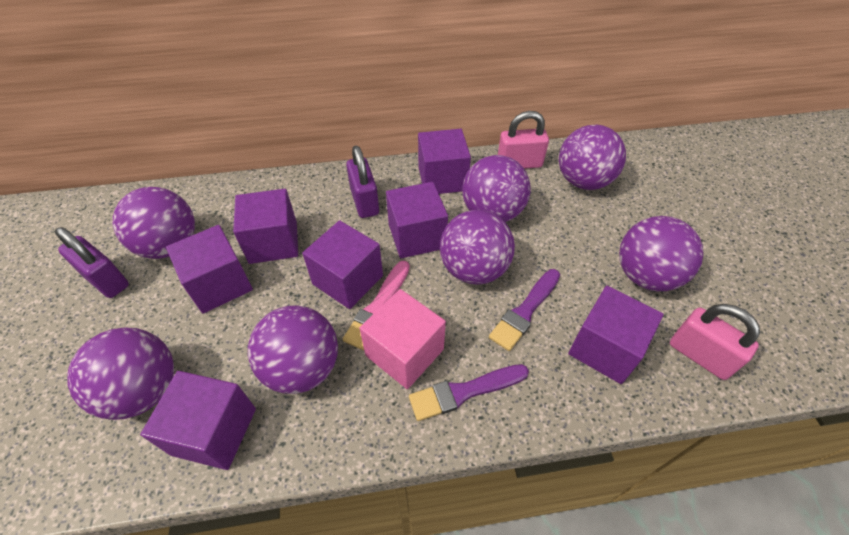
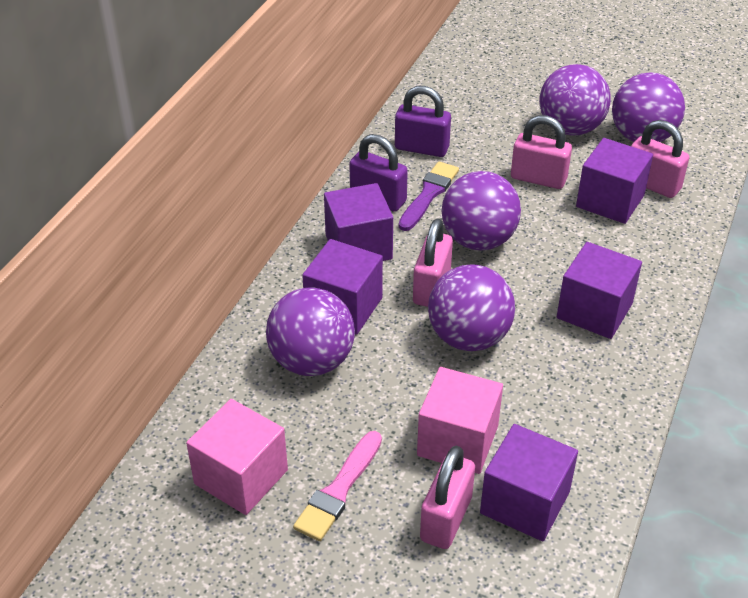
pink cube: [360,289,446,389] = 1 -> [186,399,288,515] [417,367,503,474] = 2
pink padlock: [498,111,549,169] [670,304,760,380] = 2 -> [413,218,453,307] [420,446,475,549] [511,115,572,189] [631,120,689,198] = 4
purple ball: [67,328,174,420] [113,187,195,259] [248,305,338,394] [440,210,515,285] [462,155,531,222] [559,125,626,190] [619,216,703,291] = 7 -> [266,287,355,376] [428,264,515,351] [442,171,521,250] [539,64,610,136] [612,72,685,142] = 5
purple brush: [409,364,529,421] [489,269,560,351] = 2 -> [398,162,459,231] = 1
purple cube: [140,371,256,470] [166,225,253,313] [233,189,298,264] [302,220,383,309] [386,182,448,258] [418,129,471,194] [568,285,664,384] = 7 -> [302,239,383,335] [324,183,393,261] [480,424,578,541] [557,242,642,339] [576,138,653,224] = 5

